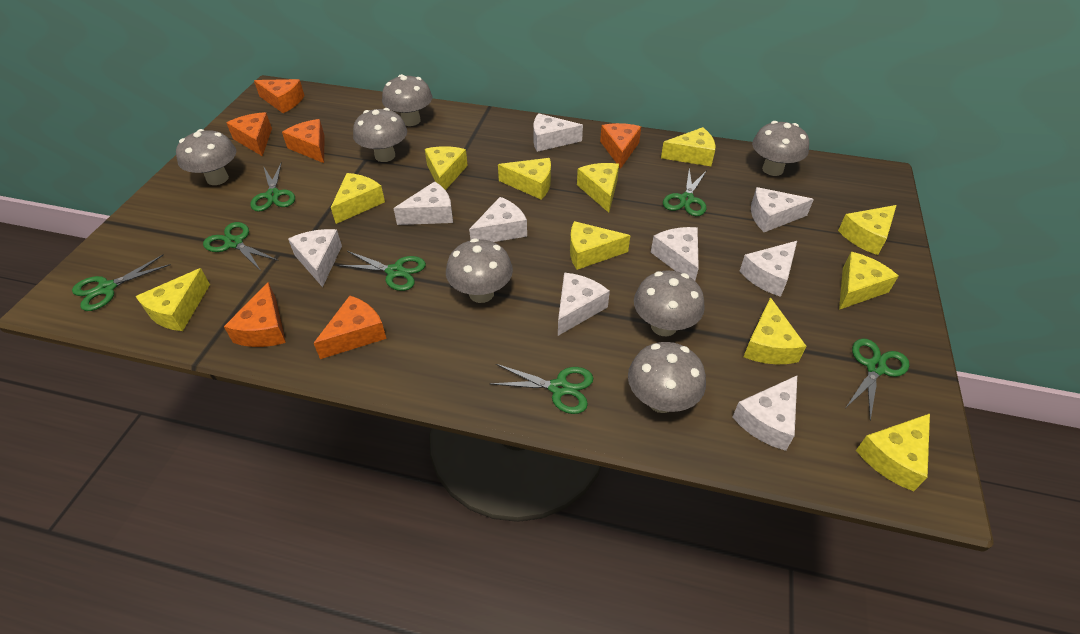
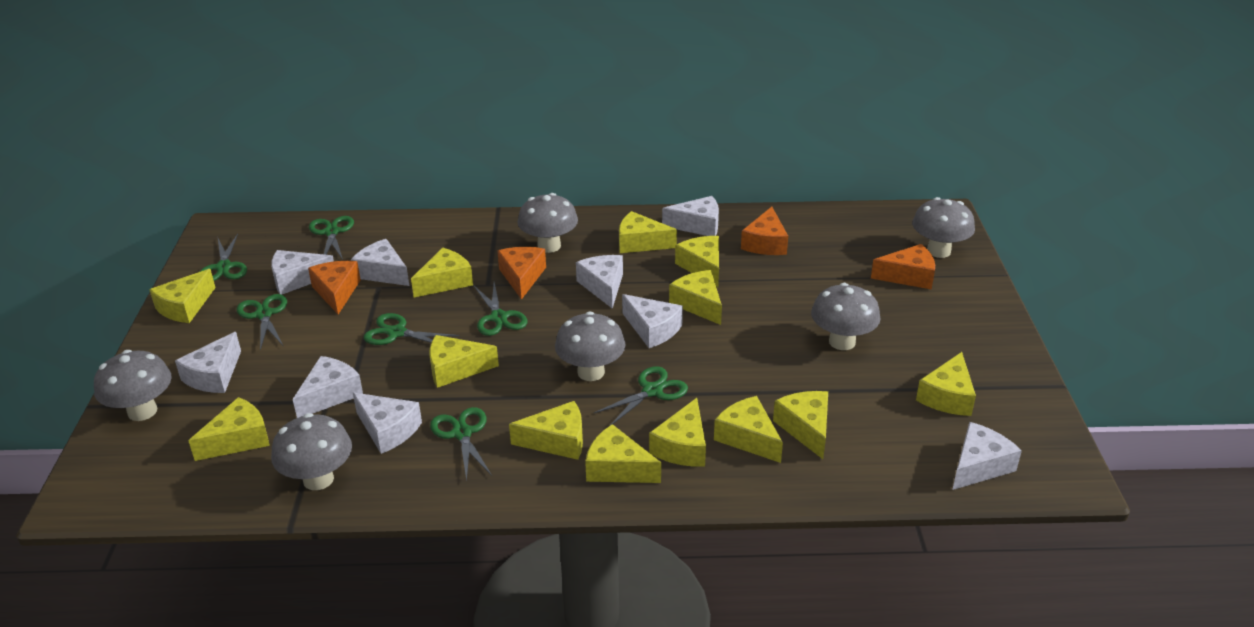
grey mushroom: [176,129,236,185] [353,108,407,162] [382,74,432,126] [446,238,513,303] [628,342,706,413] [634,271,705,336] [752,121,809,176] = 7 -> [94,350,172,421] [271,413,352,490] [518,193,578,253] [555,311,626,381] [811,283,880,350] [912,197,975,258] = 6
orange cheese: [224,282,286,347] [227,112,272,156] [254,79,304,113] [282,119,325,163] [314,296,387,359] [600,123,641,169] = 6 -> [308,261,361,314] [497,247,546,300] [741,207,788,255] [871,244,935,290] = 4
yellow cheese: [136,268,210,331] [331,173,385,224] [425,146,468,190] [498,158,551,200] [570,221,630,270] [577,163,619,213] [661,127,715,166] [744,297,806,364] [838,205,897,255] [839,252,898,310] [856,414,930,491] = 11 -> [149,269,216,323] [188,397,270,461] [411,248,473,297] [429,335,499,388] [509,401,583,460] [585,424,661,483] [619,211,677,253] [649,398,706,467] [669,270,722,325] [675,236,719,287] [714,396,783,463] [773,391,828,459] [916,352,976,416] = 13

